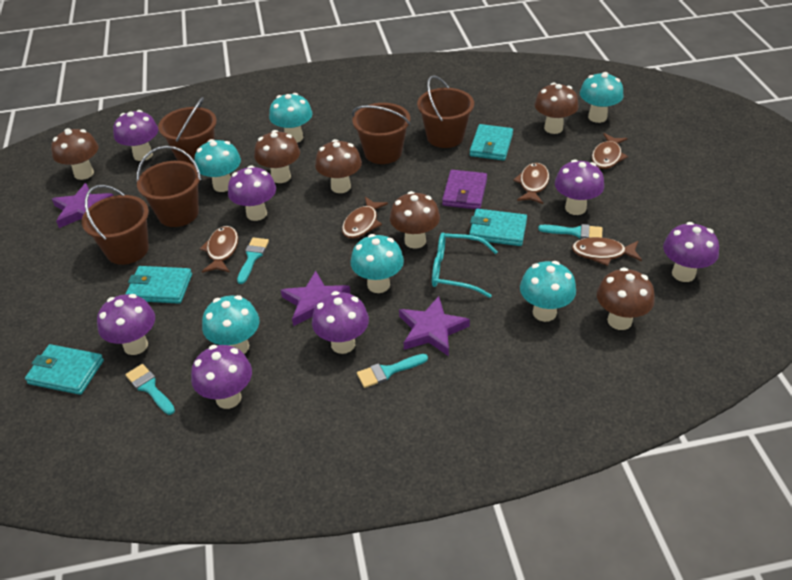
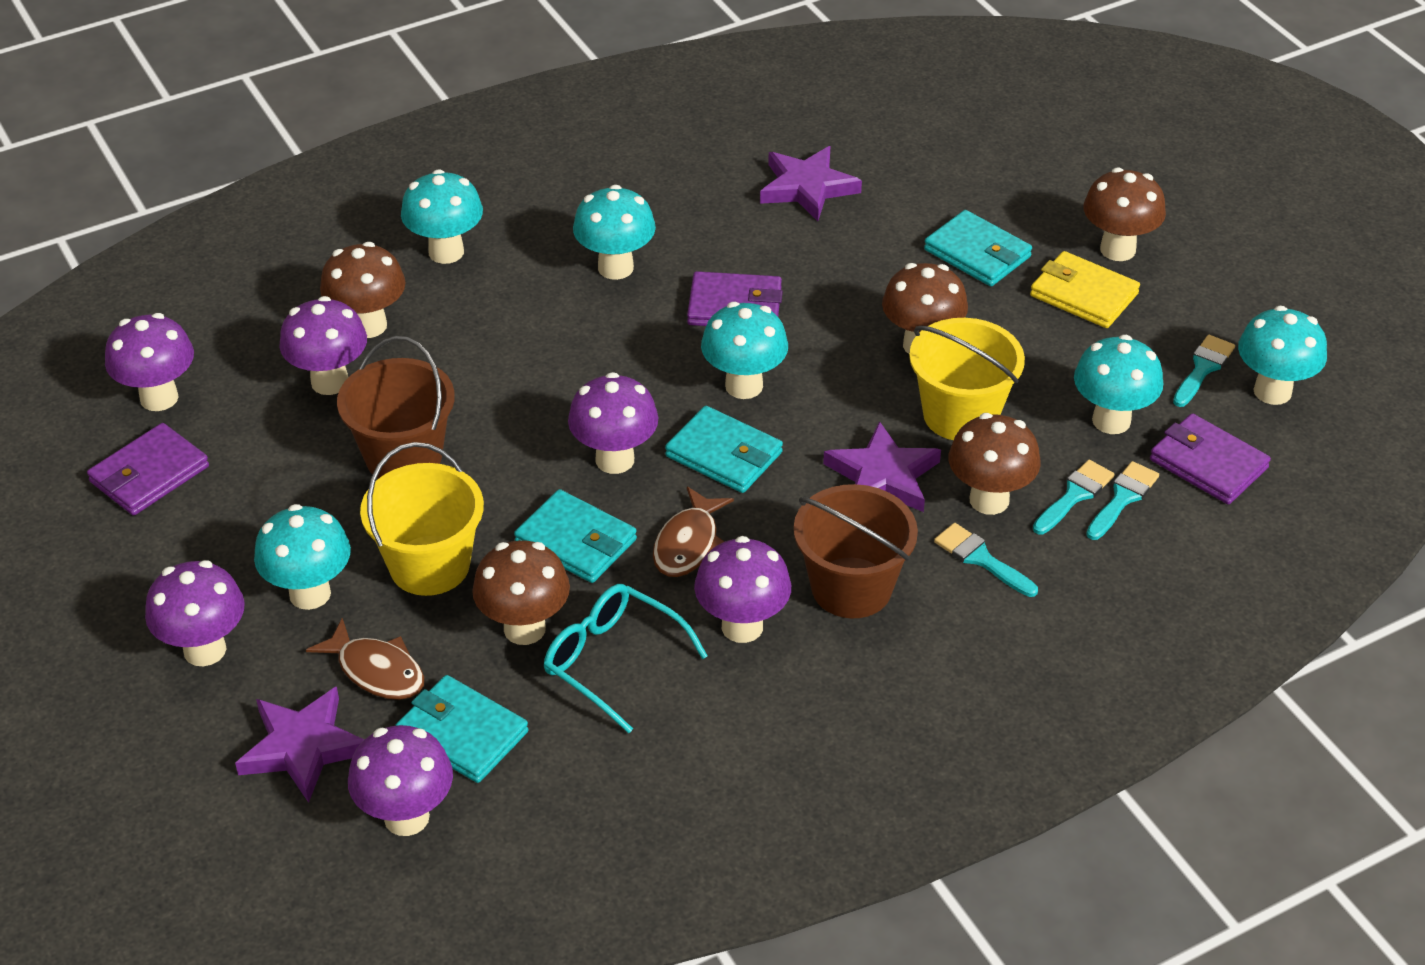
brown bucket: [82,185,149,265] [137,146,201,227] [158,97,217,165] [352,103,411,164] [417,75,474,148] = 5 -> [337,336,455,479] [793,484,918,618] = 2
brown fish: [200,226,238,273] [342,197,388,239] [513,163,549,204] [572,237,642,266] [592,133,628,169] = 5 -> [306,618,424,700] [653,487,734,577] = 2
brown mushroom: [51,128,98,180] [254,130,300,183] [315,139,362,193] [390,191,440,249] [534,83,579,134] [597,267,655,330] = 6 -> [320,242,406,338] [472,540,570,645] [882,263,968,354] [948,413,1041,515] [1083,168,1166,261] = 5
purple mushroom: [97,294,155,355] [113,110,158,161] [191,345,252,409] [228,165,276,221] [312,291,369,354] [555,159,604,215] [663,222,719,282] = 7 -> [105,313,194,411] [145,560,245,666] [279,296,367,395] [348,725,453,836] [568,372,658,474] [694,536,791,643] = 6
purple wallet: [442,170,487,209] = 1 -> [87,423,209,516] [687,271,783,326] [1150,413,1271,504] = 3
yellow bucket: none = 0 -> [360,442,484,596] [909,318,1025,440] = 2
yellow wallet: none = 0 -> [1030,251,1140,328] = 1

